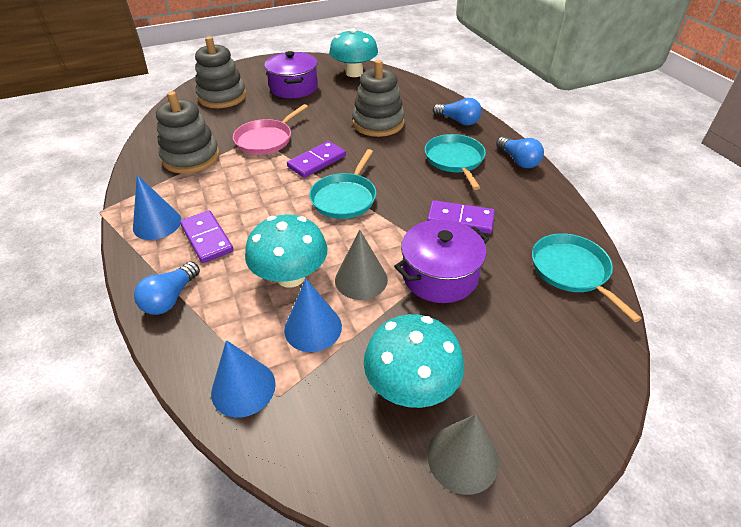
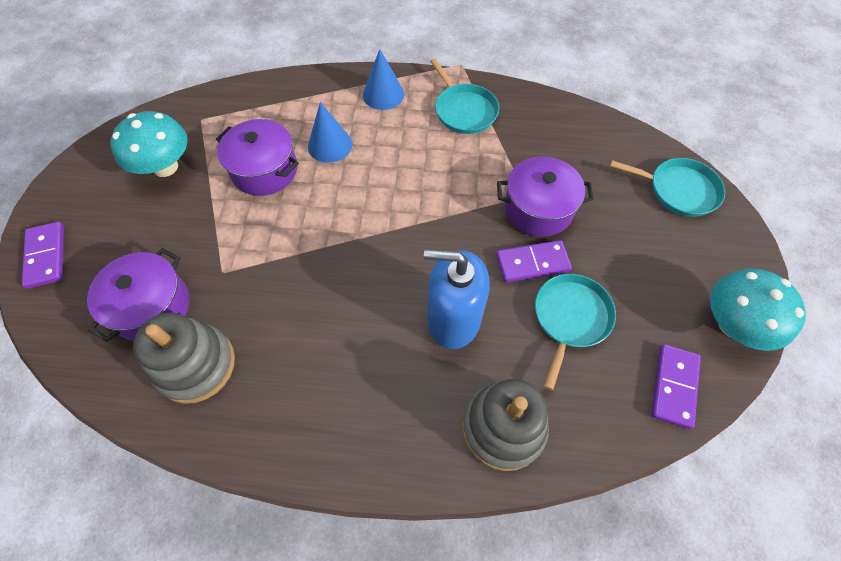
blue cone: [133,175,182,240] [211,340,276,418] [284,279,342,352] = 3 -> [308,102,352,163] [363,49,404,110] = 2
blue light bulb: [134,262,200,315] [433,98,482,126] [496,137,544,168] = 3 -> none = 0
blue soap dispenser: none = 0 -> [424,249,490,349] = 1
grey cone: [335,230,388,300] [427,414,499,495] = 2 -> none = 0
grey stacking toy: [156,91,220,174] [195,36,246,108] [352,60,405,137] = 3 -> [133,313,235,404] [462,379,549,471] = 2
pink pan: [233,104,308,155] = 1 -> none = 0
purple pot: [264,51,318,98] [394,219,489,303] = 2 -> [87,248,190,342] [216,119,299,196] [497,156,594,237] = 3
turquoise mushroom: [245,214,328,288] [329,28,378,77] [364,314,465,408] = 3 -> [110,111,188,177] [710,269,806,351] = 2

